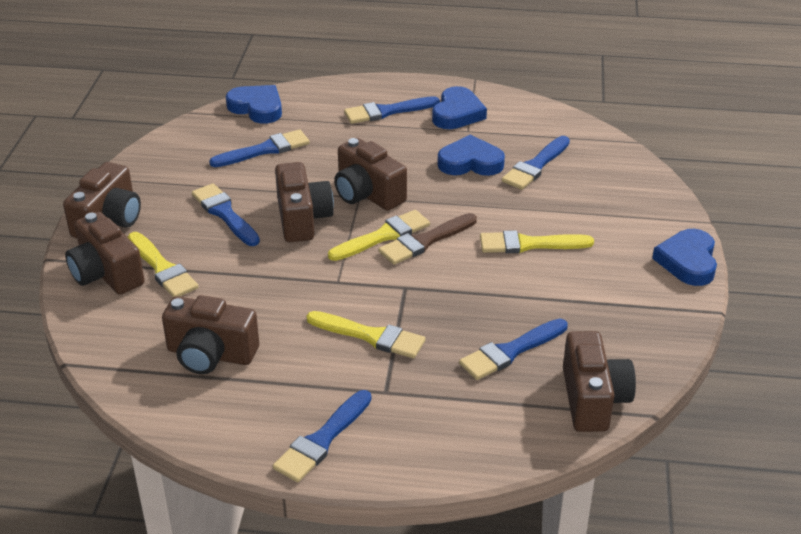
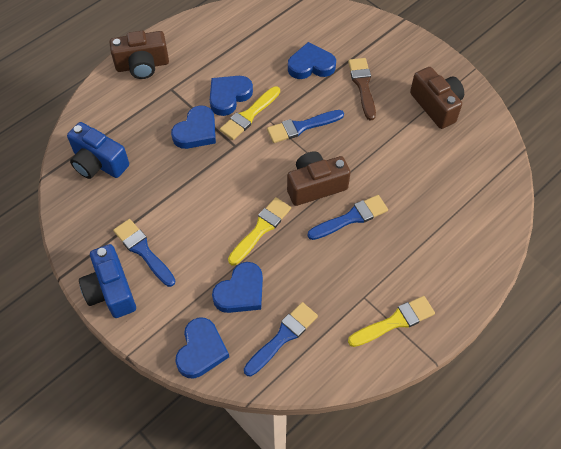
blue brush: [192,183,260,246] [209,129,310,167] [273,390,372,482] [344,96,440,124] [459,318,568,380] [502,136,570,190] = 6 -> [113,219,175,287] [244,302,318,376] [267,110,344,143] [307,195,388,240] = 4
blue camera: none = 0 -> [67,122,129,179] [79,244,136,318] = 2
blue heart: [226,85,282,124] [432,86,487,129] [437,135,505,176] [652,229,717,286] = 4 -> [171,105,216,149] [175,317,229,378] [210,76,253,116] [212,262,263,313] [288,42,336,79] = 5
brown camera: [63,162,141,238] [65,212,145,295] [162,295,259,374] [275,162,334,242] [334,138,407,211] [563,331,636,432] = 6 -> [109,31,169,79] [287,151,351,206] [410,67,464,129] = 3
yellow brush: [128,232,199,297] [307,311,425,358] [328,210,430,261] [480,230,594,253] = 4 -> [220,86,280,140] [228,197,291,265] [348,296,435,347] = 3

